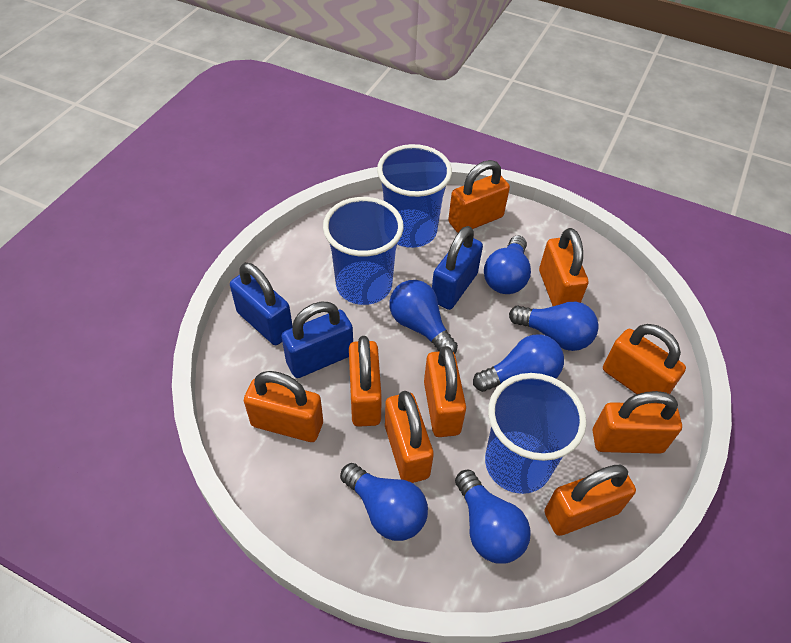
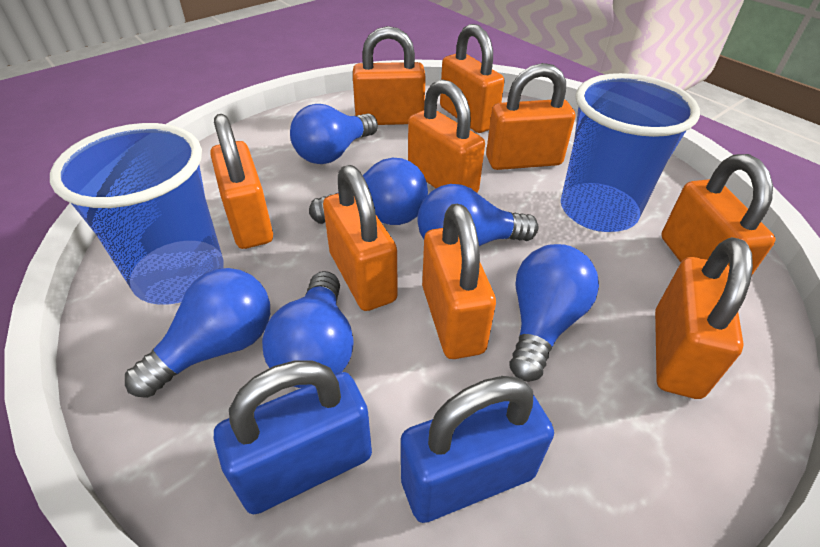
blue cup: [323,197,404,305] [377,144,452,248] [485,373,586,494] = 3 -> [50,123,224,305] [561,73,700,232] = 2
blue padlock: [230,263,293,345] [281,302,353,378] [432,226,483,310] = 3 -> [214,360,372,514] [401,376,554,523] = 2

